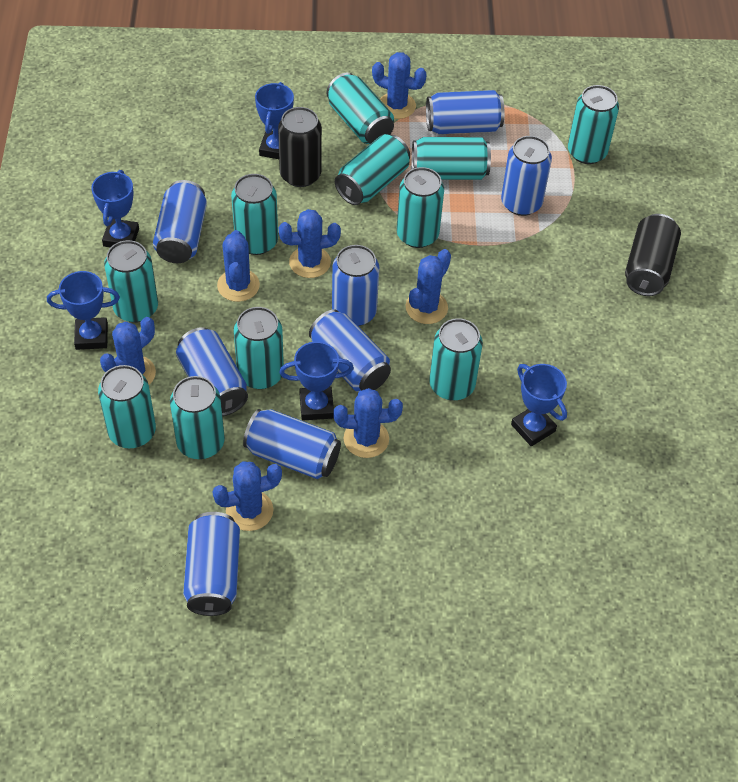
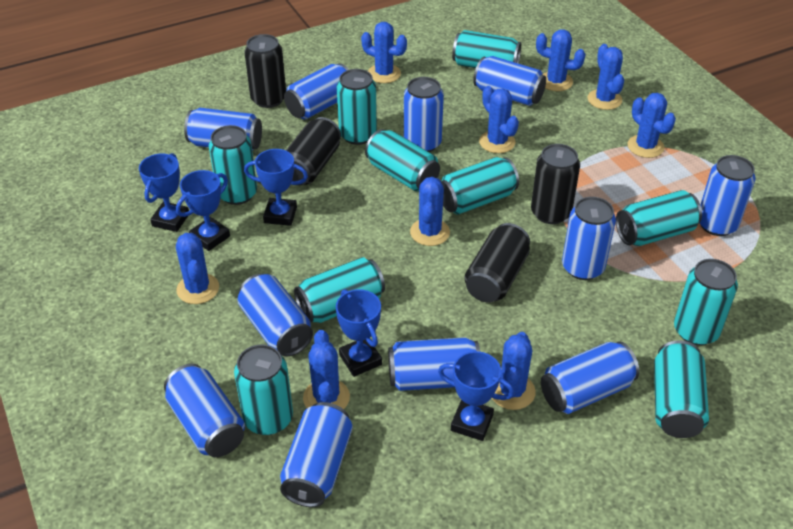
black can: [278,107,322,187] [625,214,681,296] = 2 -> [244,34,286,108] [286,117,341,185] [464,223,530,303] [531,144,580,224] = 4
blue cactus: [100,317,156,385] [212,461,282,531] [217,230,260,302] [279,209,341,278] [334,388,403,458] [372,52,427,119] [406,249,451,324] = 7 -> [176,233,219,304] [303,330,350,409] [361,22,407,83] [410,177,450,246] [479,86,519,153] [492,332,536,410] [536,29,585,91] [588,44,624,110] [628,93,676,158] = 9
blue can: [153,180,207,263] [176,327,248,416] [183,512,240,616] [243,409,341,479] [309,309,391,392] [332,245,379,326] [426,90,504,134] [501,136,552,216] = 8 -> [164,364,245,457] [184,108,262,150] [238,274,313,357] [280,402,353,507] [284,63,349,119] [388,337,480,391] [404,77,444,152] [473,56,546,106] [541,342,639,414] [562,197,616,280] [699,155,756,236] = 11
turquoise can: [98,365,156,448] [104,240,158,323] [170,376,225,459] [231,174,278,255] [234,307,284,389] [327,73,394,144] [335,134,410,205] [397,167,444,248] [412,137,491,180] [429,318,483,400] [568,85,619,164] = 11 -> [209,125,257,205] [234,345,293,435] [294,257,385,323] [337,69,377,145] [365,129,440,191] [441,157,519,214] [452,30,521,68] [616,190,702,246] [654,341,709,438] [674,259,738,345] = 10

